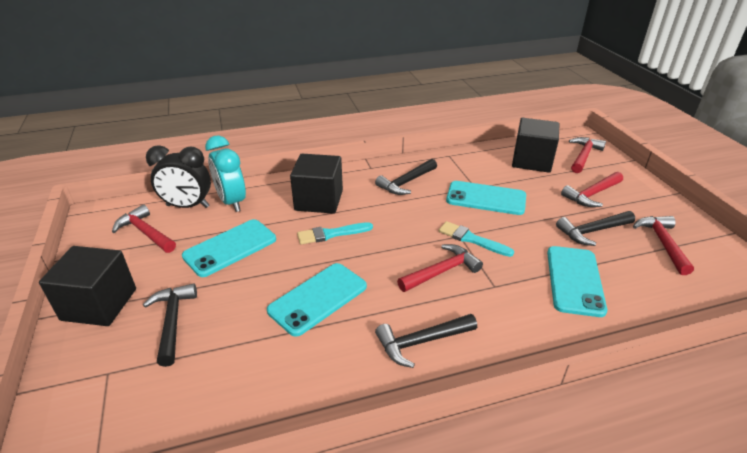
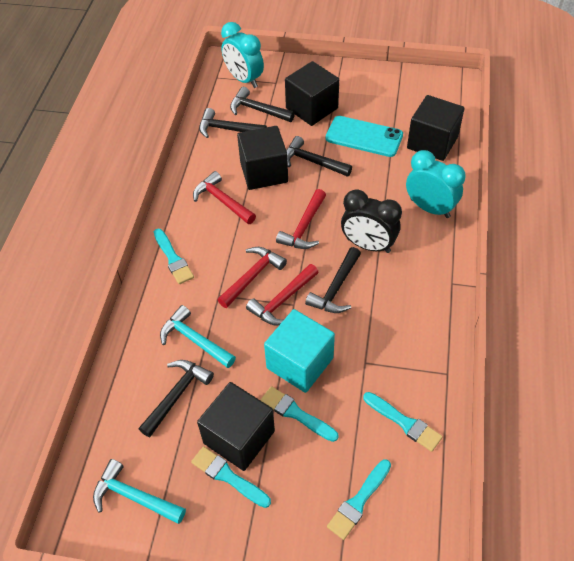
black cube: [39,246,136,326] [290,154,343,214] [512,118,559,173] = 3 -> [197,382,275,471] [237,126,288,190] [285,61,339,126] [407,95,465,161] = 4
black hammer: [143,283,197,367] [375,159,437,195] [375,314,477,368] [556,211,635,246] = 4 -> [139,360,214,437] [199,108,267,138] [230,87,295,122] [286,136,352,177] [305,247,361,313] = 5
red hammer: [112,204,176,253] [397,244,483,292] [561,172,623,207] [569,137,606,173] [633,216,694,275] = 5 -> [193,171,256,224] [218,247,287,308] [246,264,319,325] [276,189,326,249] = 4
turquoise brush: [297,222,373,244] [439,221,514,257] = 2 -> [154,229,194,284] [191,446,271,508] [260,386,339,442] [327,459,391,540] [363,392,443,452] = 5
turquoise clock: [205,135,246,212] = 1 -> [221,22,264,88] [406,150,466,218] = 2
turquoise cube: none = 0 -> [264,309,335,393] = 1
turquoise hammer: none = 0 -> [93,459,186,524] [160,305,236,368] = 2
turquoise phone: [182,219,276,277] [267,263,367,337] [446,181,526,215] [547,246,607,317] = 4 -> [326,116,403,157] = 1

